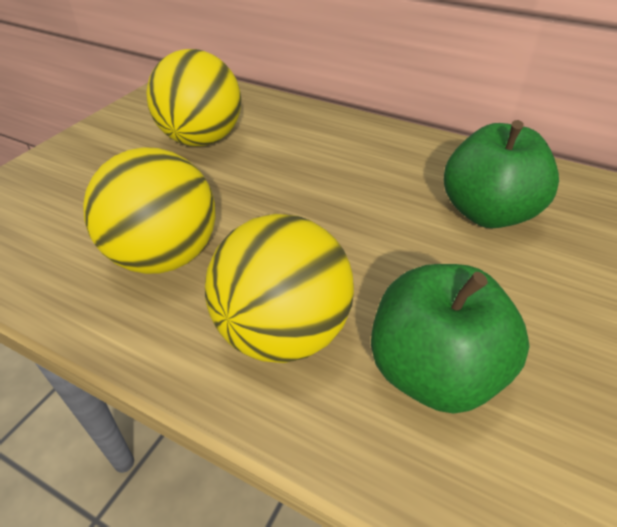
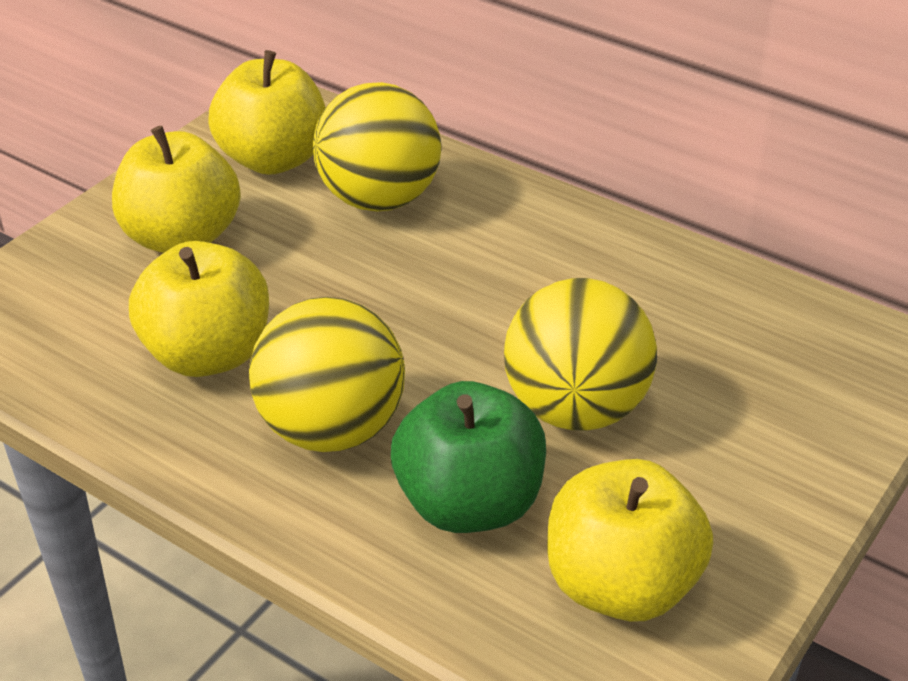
green apple: [371,264,530,414] [444,120,559,228] = 2 -> [391,381,546,533] = 1
yellow apple: none = 0 -> [112,126,241,253] [129,241,269,377] [208,50,326,175] [547,459,713,622] = 4

